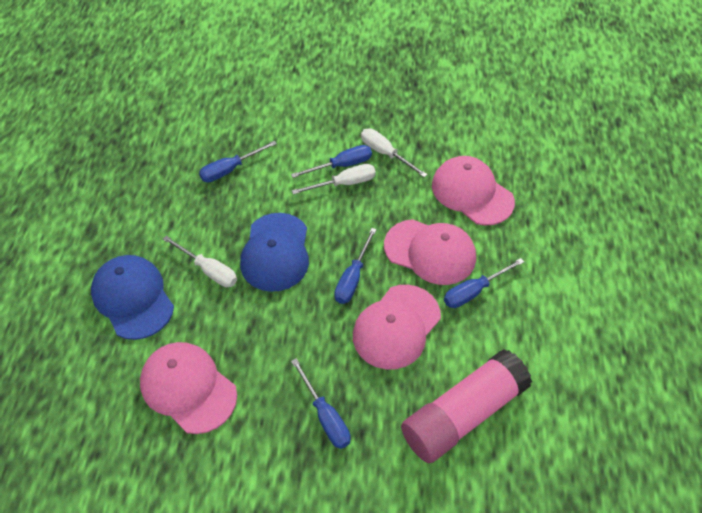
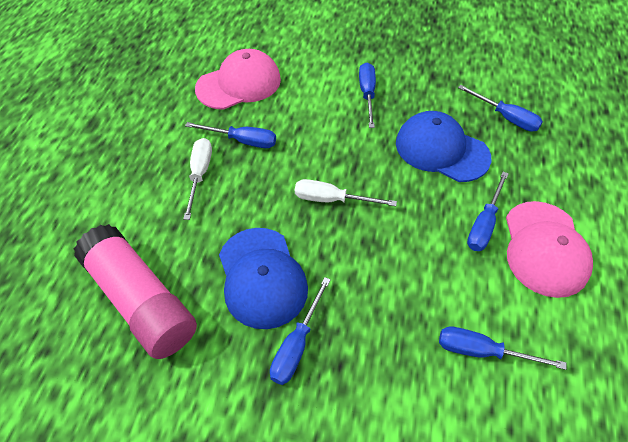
blue screwdriver: [199,141,277,182] [291,145,372,178] [291,358,351,449] [334,228,377,304] [444,258,524,308] = 5 -> [185,122,276,148] [270,277,331,385] [359,63,376,128] [439,327,566,370] [458,85,543,132] [467,172,509,251] = 6
pink cap: [140,342,237,434] [353,285,441,369] [384,219,476,285] [432,156,515,226] = 4 -> [195,49,281,110] [506,201,593,298] = 2
white screwdriver: [163,236,237,287] [292,164,376,195] [361,128,427,177] = 3 -> [183,138,212,220] [295,179,397,206] = 2

